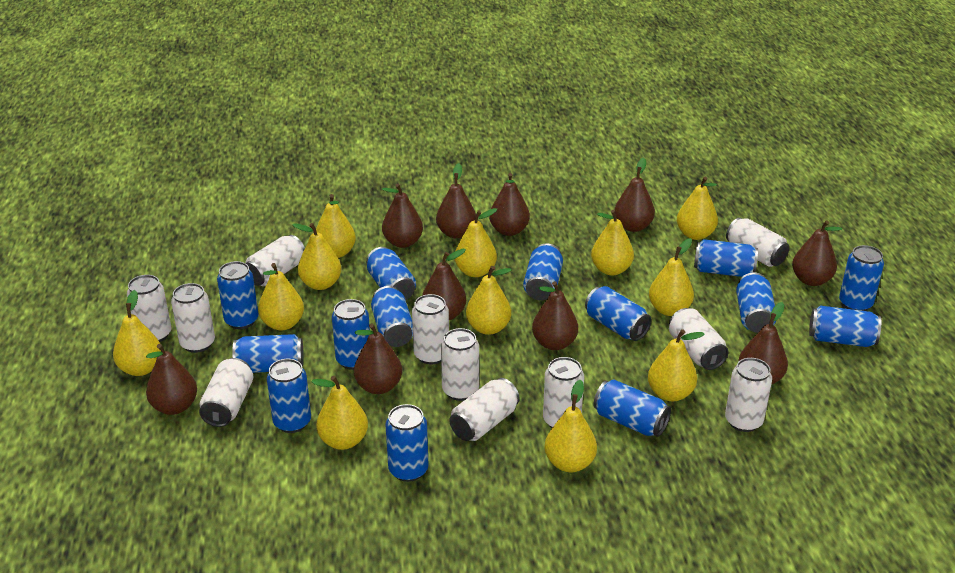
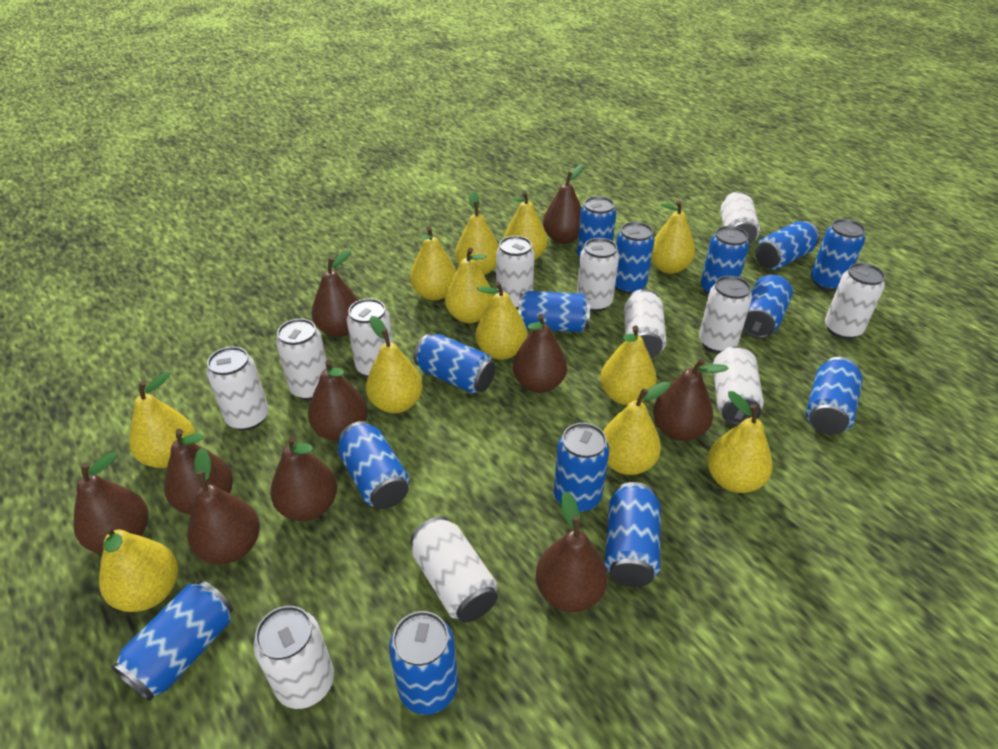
white can: [127,275,171,342] [171,283,215,353] [199,358,253,427] [245,235,305,286] [412,294,449,364] [441,328,479,401] [449,378,520,441] [543,357,584,428] [669,308,729,370] [725,358,772,432] [726,217,789,267] = 11 -> [207,347,269,430] [254,606,334,709] [276,319,327,400] [347,298,393,377] [410,516,498,623] [496,236,535,309] [577,238,619,312] [624,289,667,358] [699,276,752,353] [713,346,764,425] [720,192,760,244] [825,263,885,339] = 12

